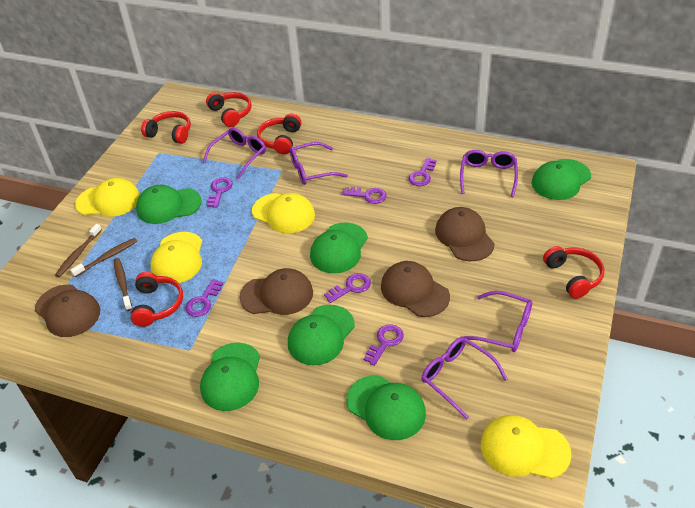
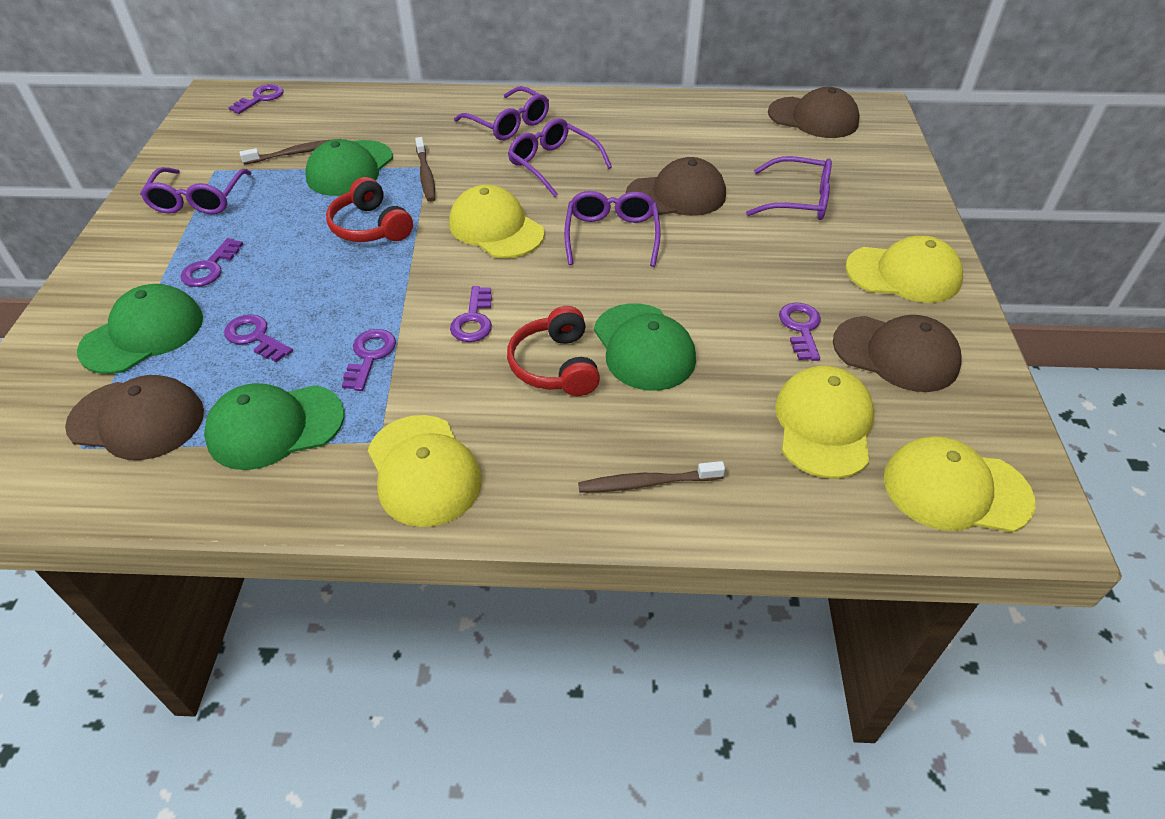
green cap: [136,185,202,224] [200,343,260,411] [288,305,355,365] [310,223,368,273] [347,375,426,440] [532,159,591,200] = 6 -> [77,284,203,374] [204,383,344,470] [306,139,393,196] [594,303,696,391] = 4
red headphones: [131,272,183,327] [141,111,191,144] [206,92,252,127] [257,114,302,154] [543,246,605,299] = 5 -> [326,177,413,242] [507,306,600,396] = 2
yellow cap: [75,178,140,217] [150,232,202,284] [252,193,315,233] [481,415,571,479] = 4 -> [368,415,482,527] [449,185,544,258] [775,366,874,479] [846,236,963,303] [884,437,1035,532] = 5

